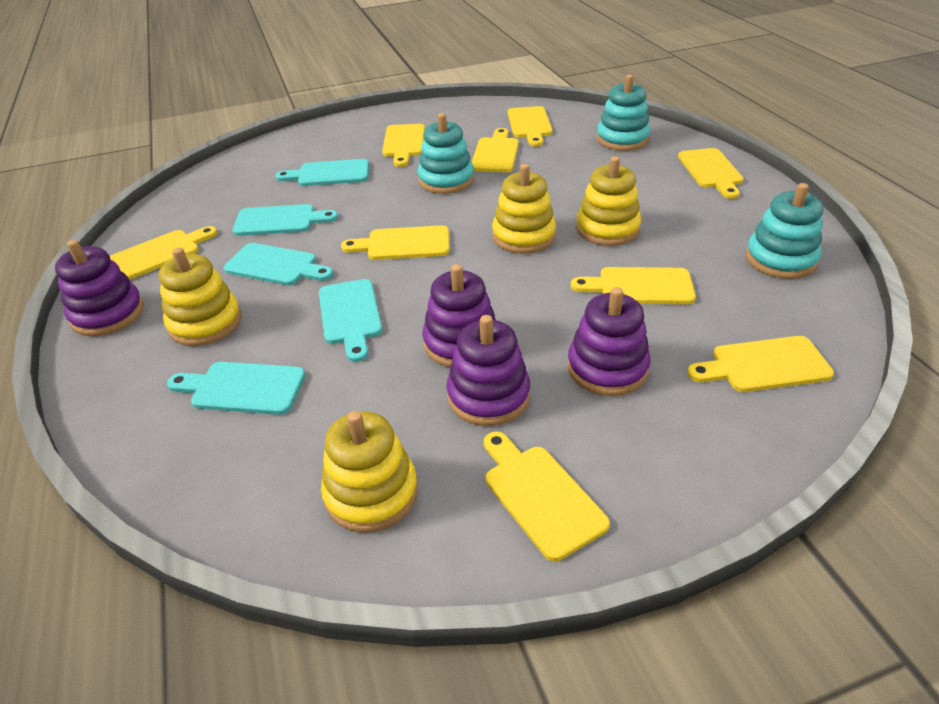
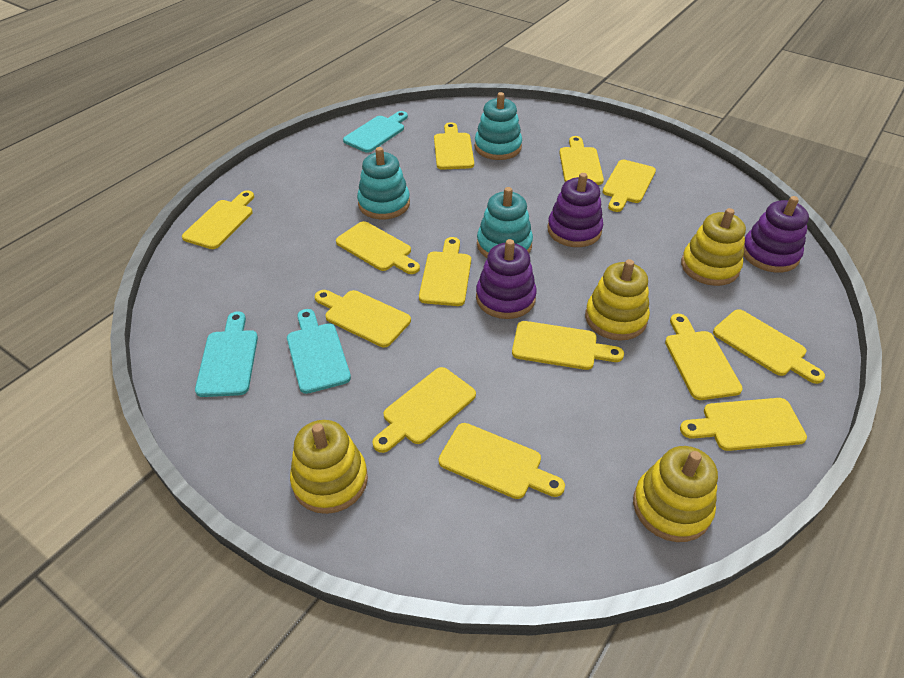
purple stacking toy: [55,240,144,336] [422,264,496,367] [446,315,530,426] [567,287,651,396] = 4 -> [476,239,537,319] [547,173,603,247] [743,196,809,273] = 3
turquoise cutting board: [167,362,305,415] [223,243,333,285] [232,204,338,236] [275,159,369,186] [319,279,382,362] = 5 -> [195,311,258,397] [287,309,351,394] [343,111,408,153] = 3
yellow cutting board: [110,226,218,280] [341,225,449,260] [382,124,425,167] [472,128,519,172] [484,432,610,561] [508,106,552,147] [571,267,696,304] [678,148,744,199] [687,336,834,392] = 9 -> [182,191,254,249] [315,290,411,347] [336,221,420,274] [373,367,476,453] [419,237,471,306] [434,122,474,170] [439,423,565,499] [512,321,624,370] [559,136,604,185] [603,160,656,212] [665,314,743,400] [680,398,807,451] [713,309,825,384] = 13

